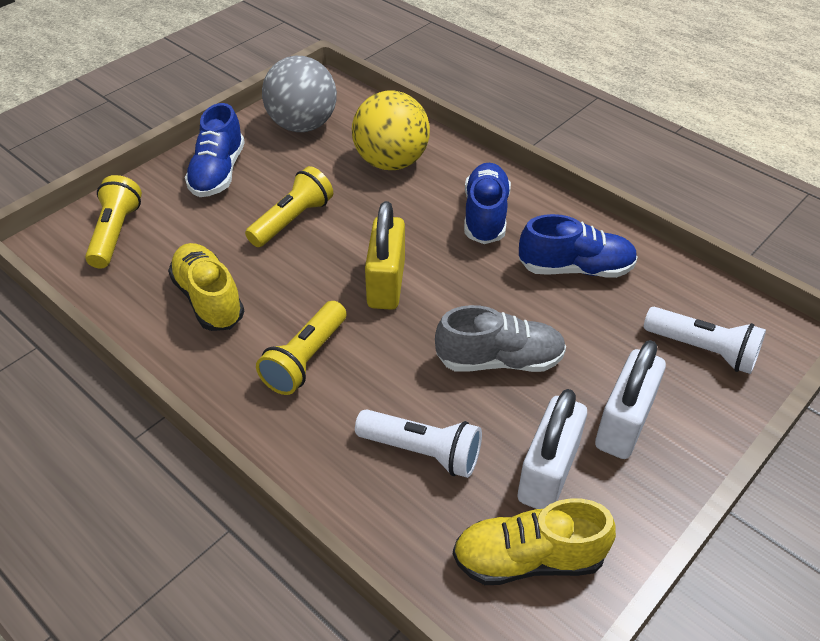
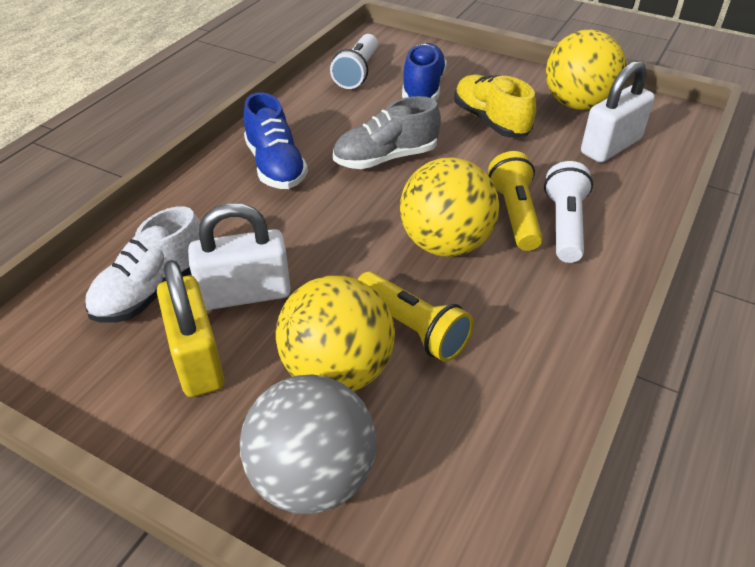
blue shoe: [185,103,245,197] [464,163,511,244] [519,214,638,278] = 3 -> [243,92,308,189] [402,43,447,100] = 2
white shoe: none = 0 -> [85,206,200,323] = 1
yellow ball: [352,90,430,170] = 1 -> [276,276,395,391] [400,157,499,257] [546,29,626,110] = 3
yellow flashlight: [85,175,142,269] [245,166,333,247] [256,301,347,395] = 3 -> [357,271,474,362] [488,151,543,251] = 2
yellow shoe: [168,243,244,331] [453,498,616,585] = 2 -> [454,75,536,138] = 1

